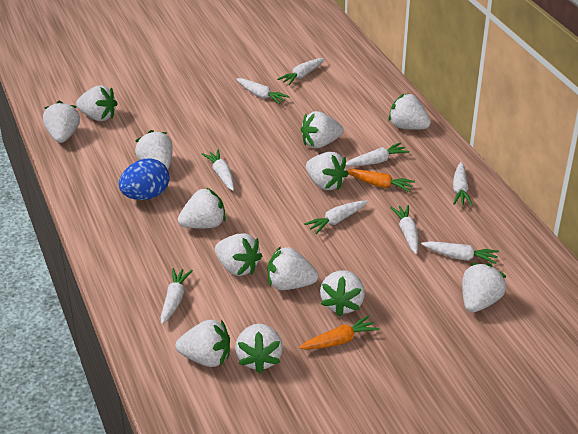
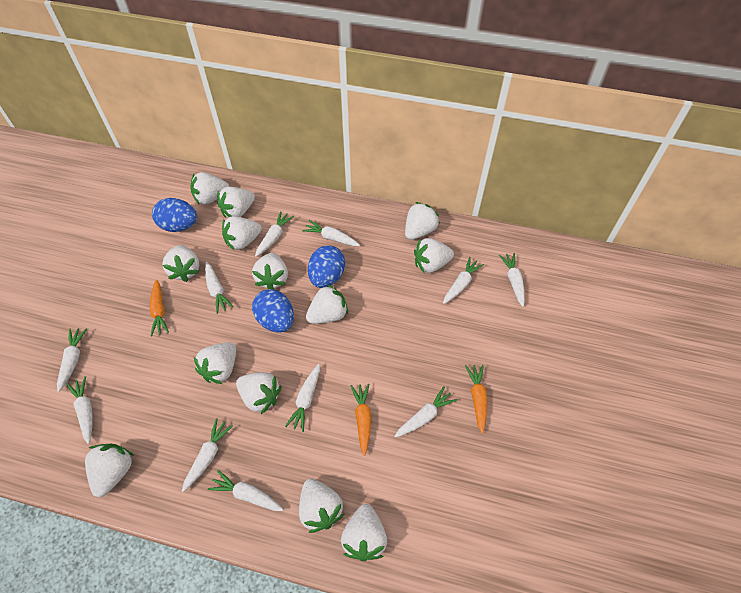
blue egg: [119,158,169,200] = 1 -> [152,198,197,232] [252,289,294,333] [308,245,345,288] = 3
orange carrot: [299,316,379,349] [347,169,415,192] = 2 -> [150,280,169,336] [351,383,372,456] [465,365,487,434] = 3
white carrot: [161,268,193,324] [202,150,234,191] [236,78,290,104] [277,58,324,85] [304,201,368,234] [346,143,410,166] [390,205,418,254] [421,241,499,264] [453,162,472,206] = 9 -> [57,328,87,392] [67,376,93,444] [182,418,233,492] [205,262,233,314] [208,470,284,511] [255,211,294,257] [285,364,320,432] [302,220,360,246] [394,386,457,437] [443,257,484,304] [499,253,525,307] = 11

